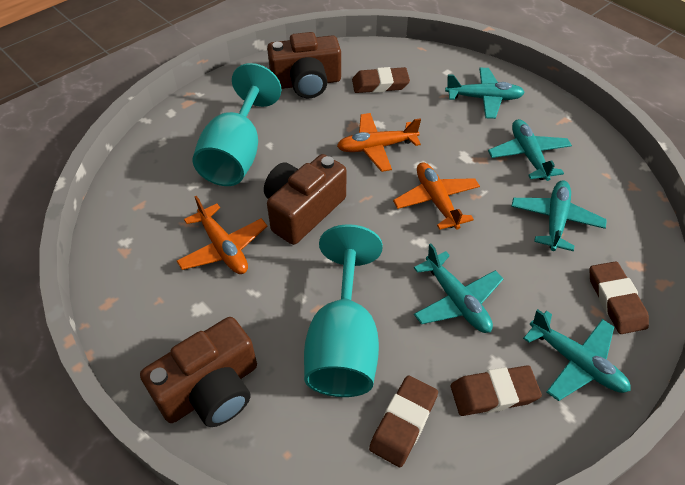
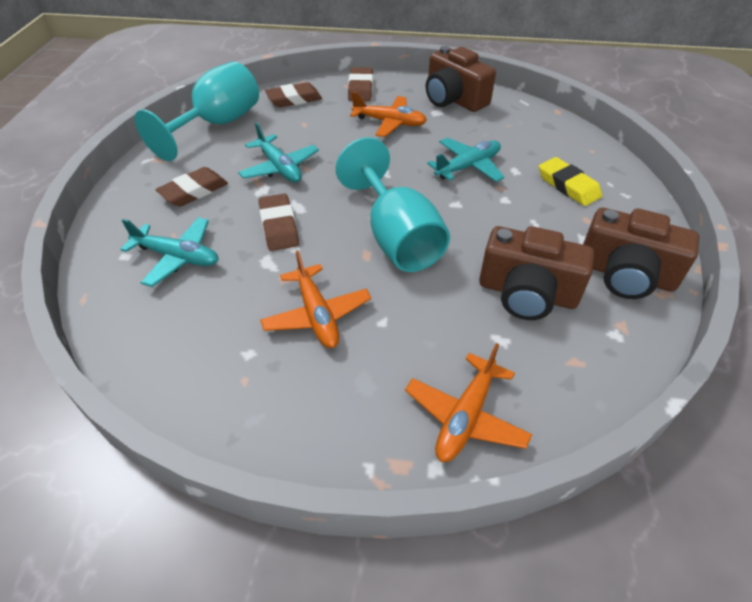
turquoise plane: [414,244,503,333] [445,68,525,119] [488,119,572,181] [511,180,607,251] [523,309,631,401] = 5 -> [120,217,219,287] [238,122,319,183] [427,138,504,182] = 3
yellow eraser: none = 0 -> [539,157,602,206] = 1

